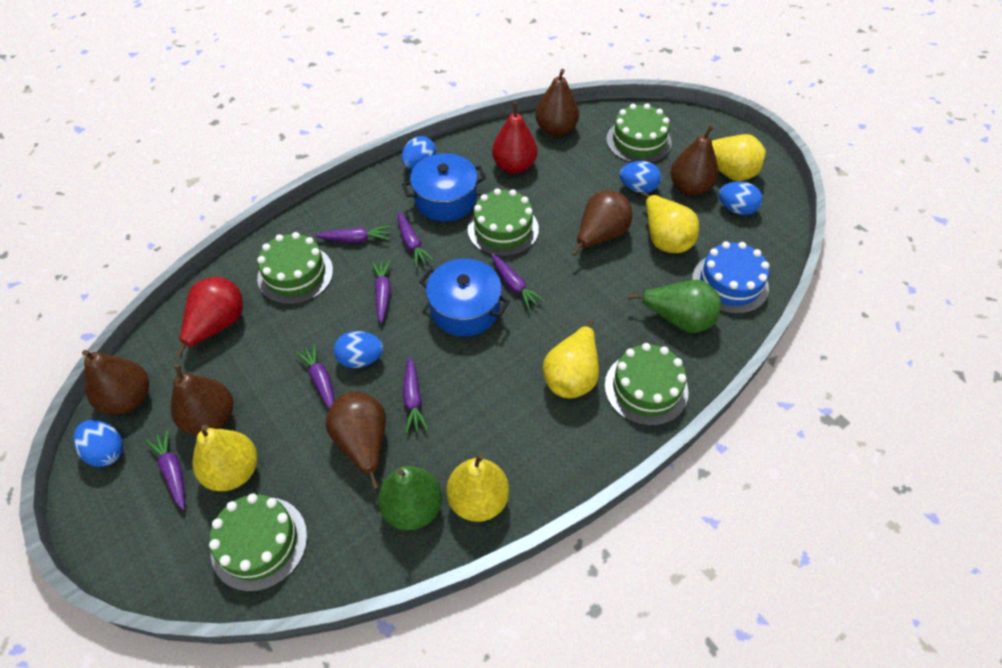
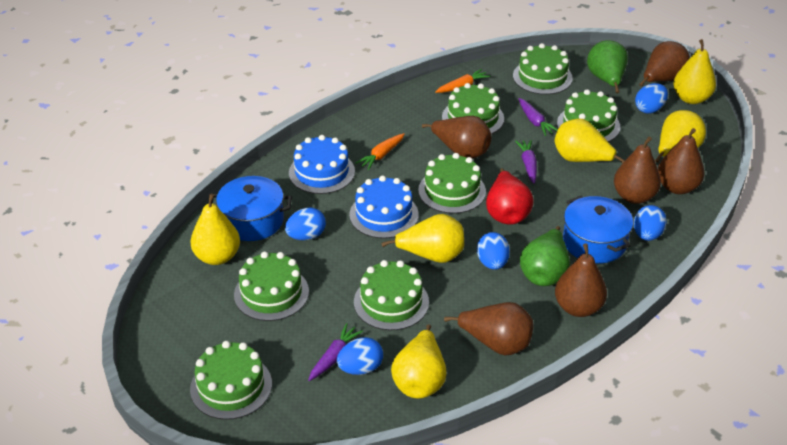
blue cake: [692,241,769,314] = 1 -> [289,135,355,194] [349,175,419,239] = 2
green cake: [209,493,307,592] [257,232,333,305] [468,188,539,257] [605,343,688,426] [606,103,672,163] = 5 -> [190,341,272,420] [234,251,309,321] [354,260,429,330] [418,153,486,214] [442,83,504,134] [513,43,573,95] [557,89,621,142] = 7
orange carrot: none = 0 -> [356,133,405,170] [435,69,490,93] = 2
purple carrot: [145,429,185,510] [295,343,335,409] [315,226,390,243] [371,260,391,324] [398,212,434,267] [403,356,429,433] [491,254,545,310] = 7 -> [308,323,363,381] [515,140,537,184] [519,98,558,136] = 3
red pear: [176,277,243,358] [492,102,537,174] = 2 -> [486,168,534,225] = 1
yellow pear: [192,425,257,491] [446,454,509,522] [543,320,599,398] [642,192,699,253] [685,134,766,181] = 5 -> [191,193,240,265] [381,214,464,263] [391,325,447,398] [555,119,625,163] [655,110,706,163] [673,39,716,104] = 6

